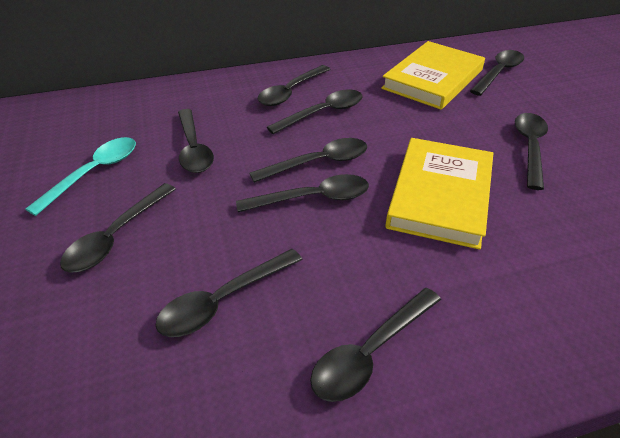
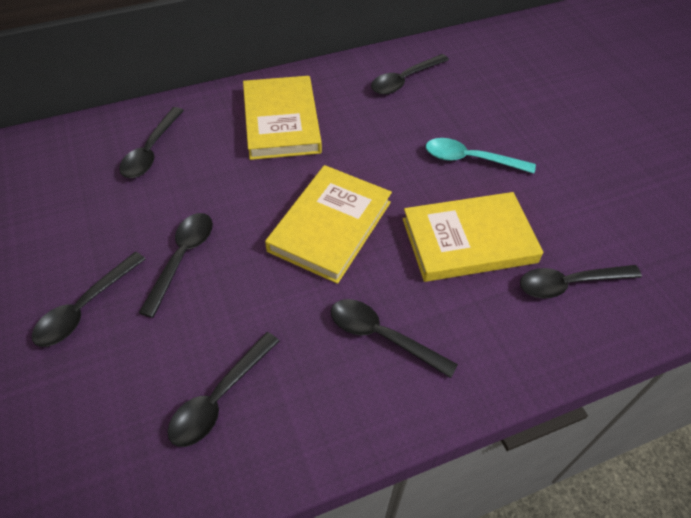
black spoon: [60,183,176,273] [156,249,303,337] [178,109,214,173] [236,174,369,212] [250,138,367,183] [258,65,330,106] [267,90,363,134] [310,288,441,402] [470,50,524,96] [515,113,548,190] = 10 -> [32,252,145,347] [119,107,184,178] [139,213,213,318] [167,332,279,447] [331,299,458,378] [371,54,449,94] [520,265,642,298] = 7
yellow book: [381,41,485,110] [385,138,493,250] = 2 -> [243,76,322,160] [265,165,392,284] [403,192,543,282] = 3

